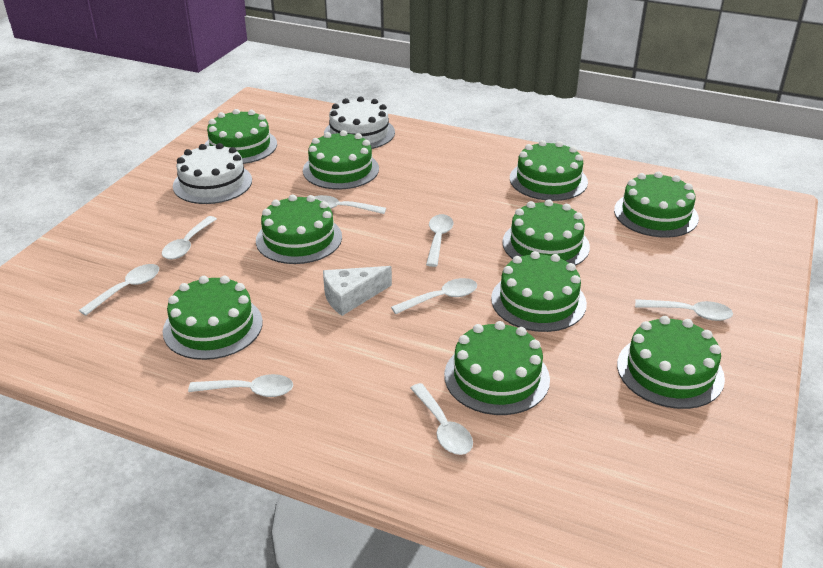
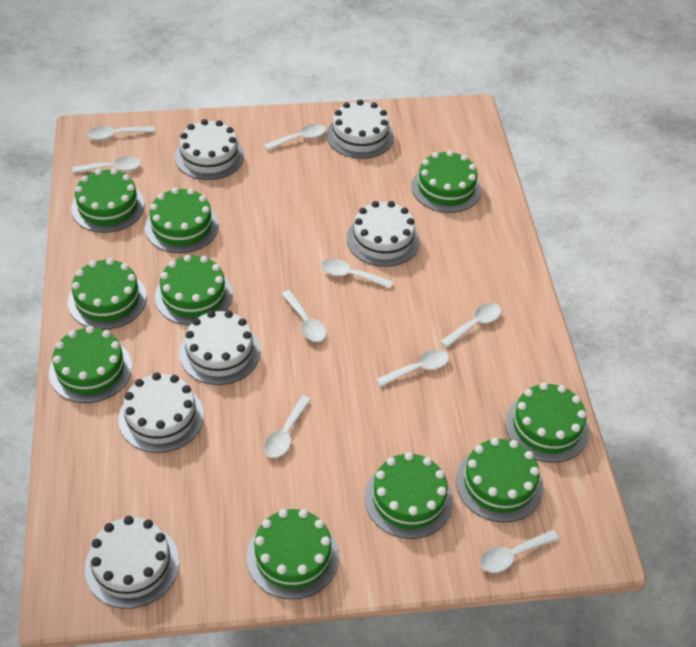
white cake: [173,143,252,204] [324,96,395,149] = 2 -> [85,516,179,609] [118,372,204,453] [175,119,244,180] [179,310,260,385] [327,99,394,159] [347,201,420,267] = 6
white cheese: [323,266,392,316] = 1 -> none = 0
white spoon: [79,264,159,316] [162,216,217,260] [188,374,293,397] [314,195,386,214] [391,278,477,314] [410,383,473,455] [426,214,454,267] [635,299,733,321] = 8 -> [72,156,142,173] [87,126,155,140] [264,124,326,151] [264,396,311,458] [282,290,327,342] [321,259,393,288] [376,349,449,387] [440,303,502,348] [480,530,559,573] = 9

